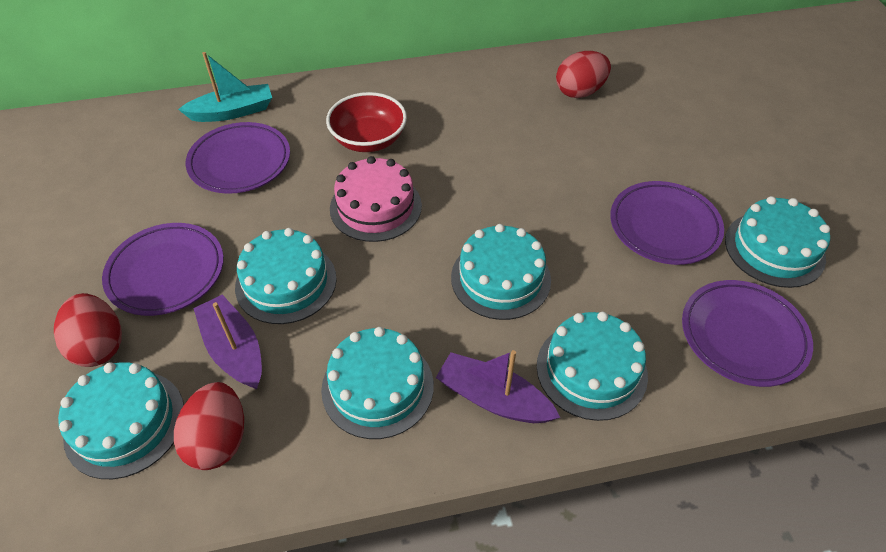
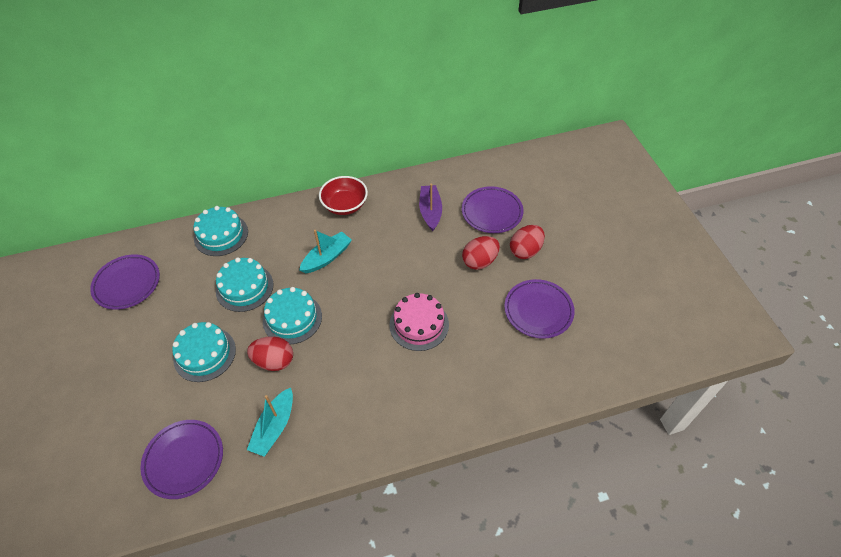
purple boat: [193,295,262,389] [436,350,560,423] = 2 -> [419,184,442,231] = 1
turquoise boat: [178,52,272,122] = 1 -> [247,388,293,457] [299,230,352,273] = 2
turquoise cake: [58,362,184,479] [235,228,337,324] [321,327,434,439] [451,224,551,320] [537,312,648,421] [725,196,830,288] = 6 -> [172,322,236,382] [193,206,248,256] [216,257,274,312] [263,287,322,344] = 4

